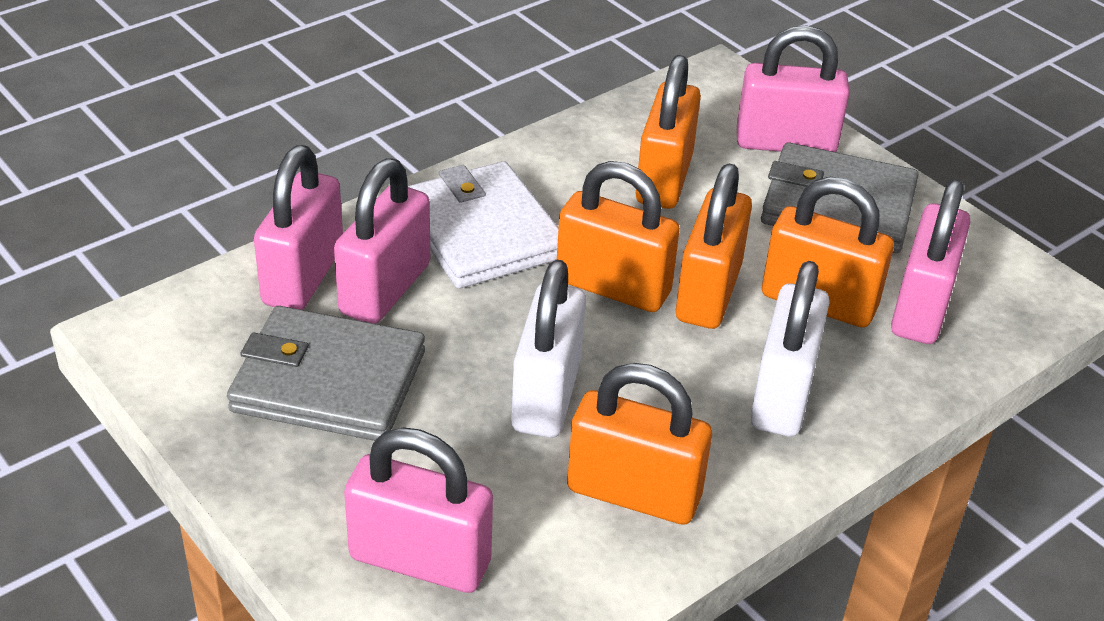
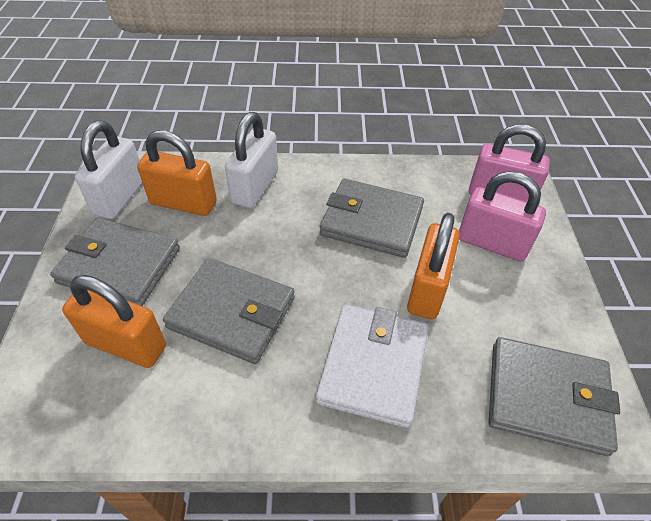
grey wallet: [227,306,425,441] [761,142,918,253] = 2 -> [50,218,180,306] [163,258,295,364] [320,178,424,258] [489,337,620,456] = 4
orange padlock: [557,161,680,312] [567,363,712,525] [636,55,701,209] [676,164,752,329] [762,177,894,327] = 5 -> [62,275,166,368] [137,130,217,216] [407,213,460,319] = 3
pink padlock: [254,145,343,310] [334,158,430,324] [344,427,493,593] [737,25,850,152] [891,179,970,344] = 5 -> [459,171,546,261] [469,124,550,202] = 2

